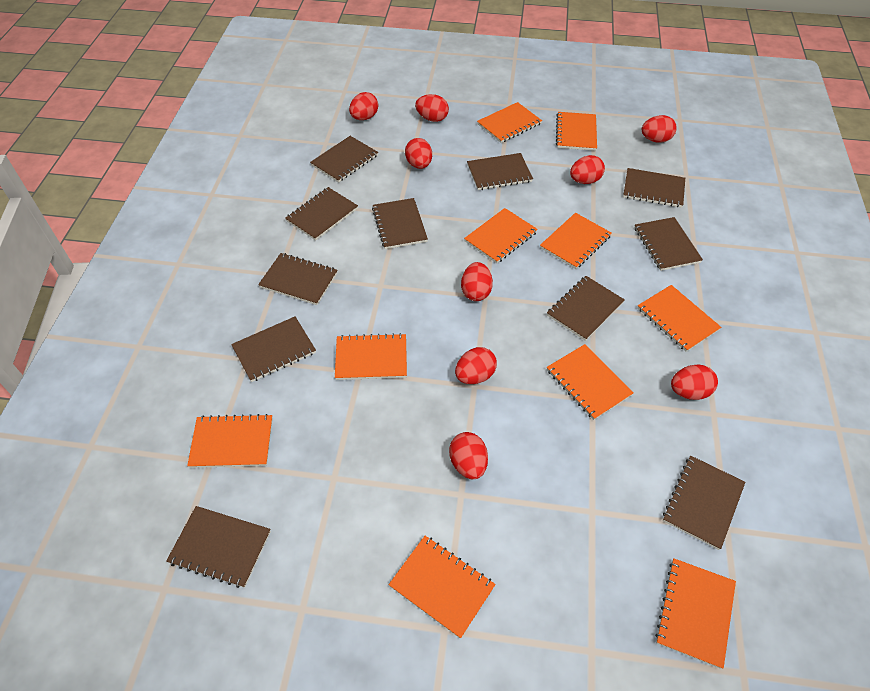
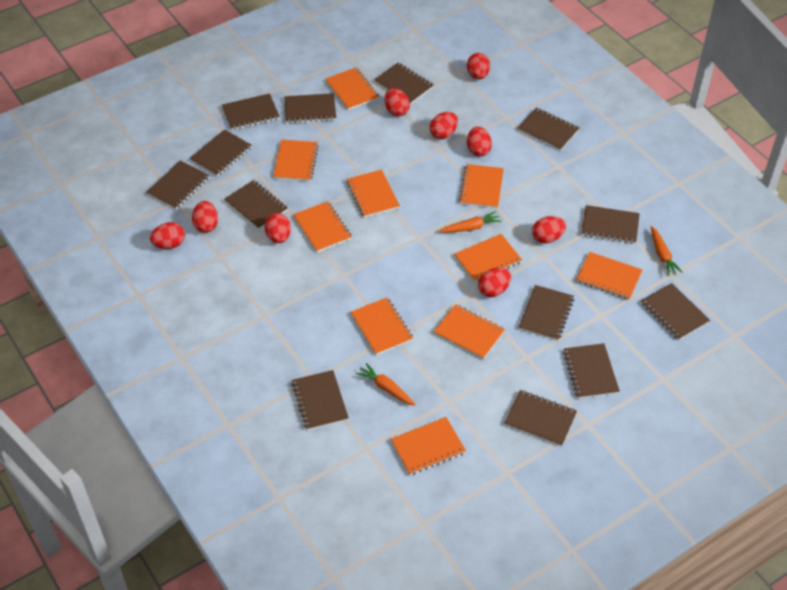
brown notebook: [166,506,271,588] [231,316,316,382] [258,253,338,305] [285,187,358,240] [310,136,378,182] [372,198,428,249] [467,153,533,190] [547,276,625,341] [623,168,685,208] [634,217,703,271] [663,456,745,550] = 11 -> [146,160,209,209] [190,129,252,176] [222,93,280,130] [225,180,288,229] [284,93,336,123] [291,370,349,430] [374,63,434,105] [505,390,577,446] [517,107,579,151] [519,285,574,340] [563,343,620,399] [581,205,640,244] [641,283,710,340] = 13
orange carrot: none = 0 -> [356,363,416,406] [439,211,502,233] [651,226,683,276] = 3

